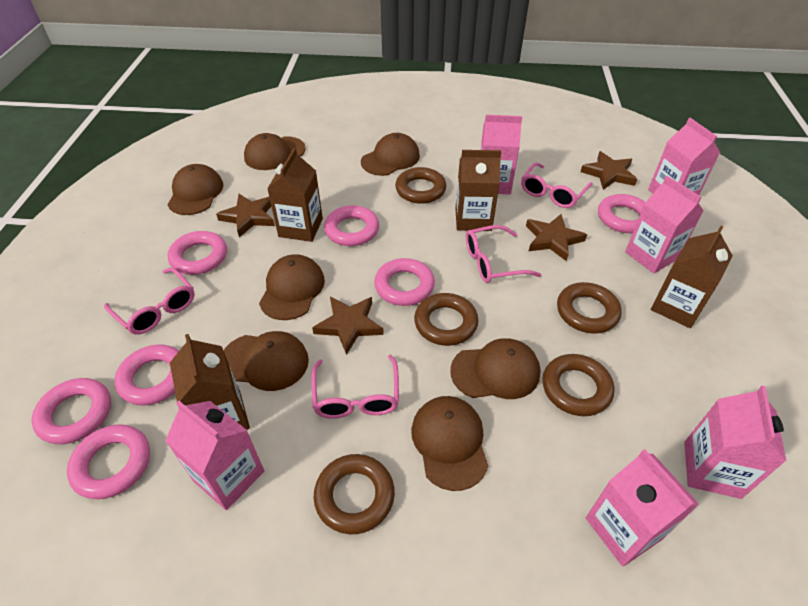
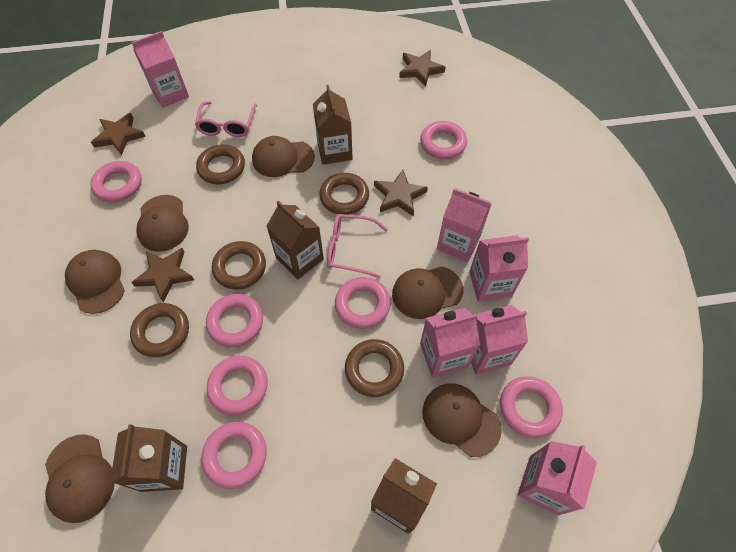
brown cap: [167,164,223,215] [224,331,309,391] [244,133,306,170] [259,254,325,320] [361,133,420,176] [411,396,488,491] [450,338,541,399] = 7 -> [45,434,115,523] [65,250,125,314] [136,195,189,252] [252,136,315,177] [392,266,463,319] [422,383,502,457] = 6
pink glasses: [104,267,195,335] [311,355,399,419] [466,225,541,283] [521,162,593,208] = 4 -> [195,101,257,137] [327,214,388,278] = 2

